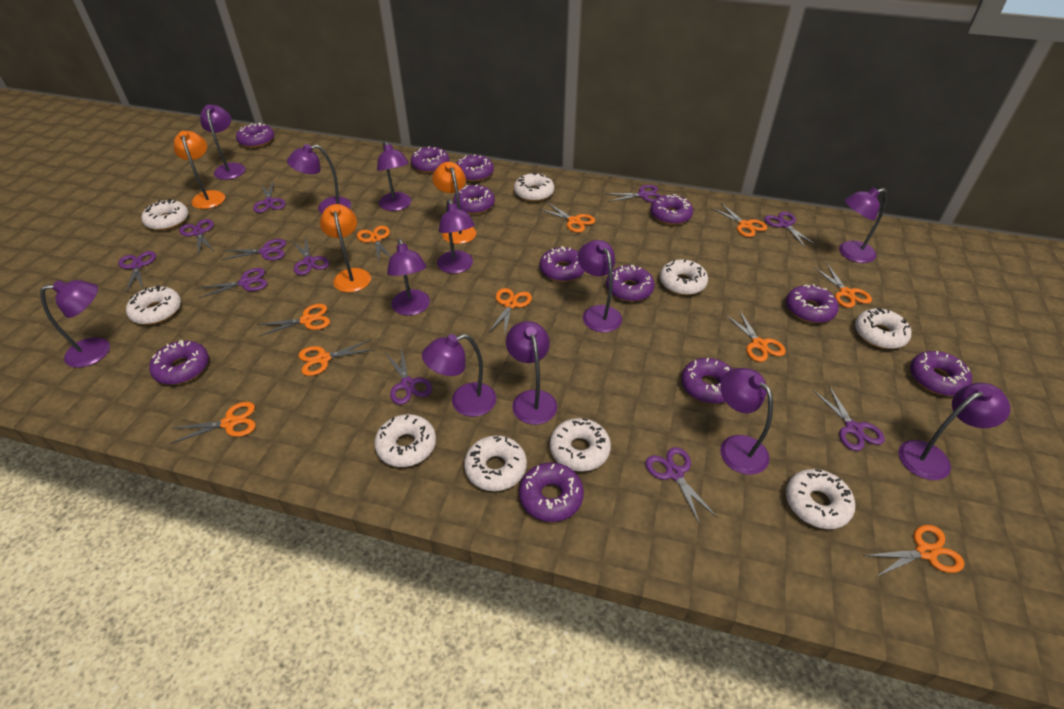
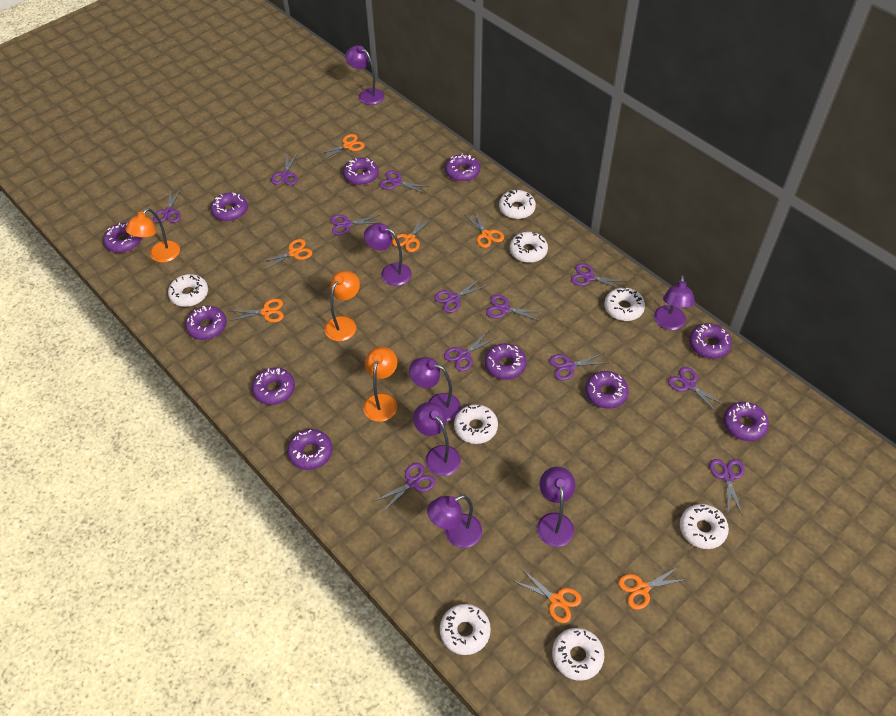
orange scissors: [170,402,256,444] [257,304,330,337] [298,339,373,376] [357,226,391,262] [489,288,532,337] [539,202,595,233] [711,203,767,237] [725,310,786,362] [814,264,872,308] [863,525,964,577] = 10 -> [230,299,284,322] [258,239,312,270] [318,134,365,161] [392,214,433,252] [465,210,504,248] [514,568,581,623] [618,567,688,610] = 7
purple donut: [149,340,209,385] [236,123,274,148] [411,146,449,173] [453,185,495,214] [456,154,494,182] [519,462,584,522] [540,246,585,282] [606,265,655,302] [650,194,693,225] [681,358,732,404] [786,284,839,323] [910,351,972,396] = 12 -> [103,223,142,253] [185,306,227,340] [211,192,248,222] [252,368,295,405] [287,429,332,470] [343,158,379,185] [445,154,480,182] [484,343,527,380] [585,371,629,409] [689,323,732,359] [723,402,769,441] = 11
purple lamp: [40,280,110,368] [200,104,245,180] [287,144,351,213] [377,141,411,211] [387,239,430,316] [422,334,496,417] [437,199,475,274] [506,321,557,425] [578,240,622,332] [720,368,773,475] [839,188,887,263] [898,383,1011,480] = 12 -> [345,46,384,105] [364,223,412,286] [409,357,461,421] [413,402,461,476] [427,495,482,548] [537,467,576,547] [654,275,695,330] = 7
purple scissors: [119,251,156,293] [179,219,214,254] [199,268,267,298] [221,239,286,260] [253,181,286,213] [293,238,329,275] [386,347,432,405] [605,185,661,202] [645,447,718,525] [764,212,817,247] [813,386,885,451] = 11 -> [153,188,181,223] [271,152,298,185] [330,215,381,235] [375,463,436,512] [379,171,430,194] [434,278,486,313] [444,331,496,371] [486,295,542,321] [549,353,606,380] [571,263,626,288] [668,367,726,413] [709,459,745,516] = 12
white donut: [126,286,181,325] [142,199,188,230] [374,414,436,467] [464,435,527,491] [514,173,554,202] [550,418,611,471] [660,259,708,295] [786,469,855,529] [855,308,911,349] = 9 -> [168,274,208,307] [440,604,491,655] [454,404,498,444] [499,190,536,219] [510,232,548,263] [552,628,604,681] [604,287,645,321] [680,504,729,549] = 8

